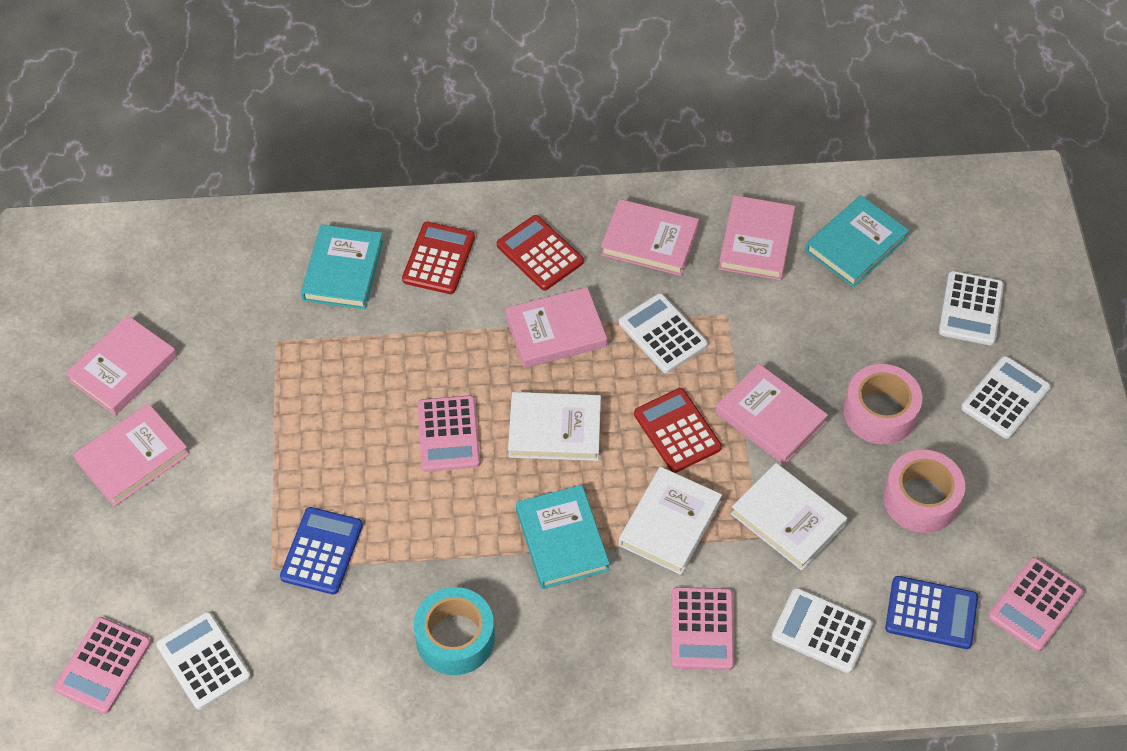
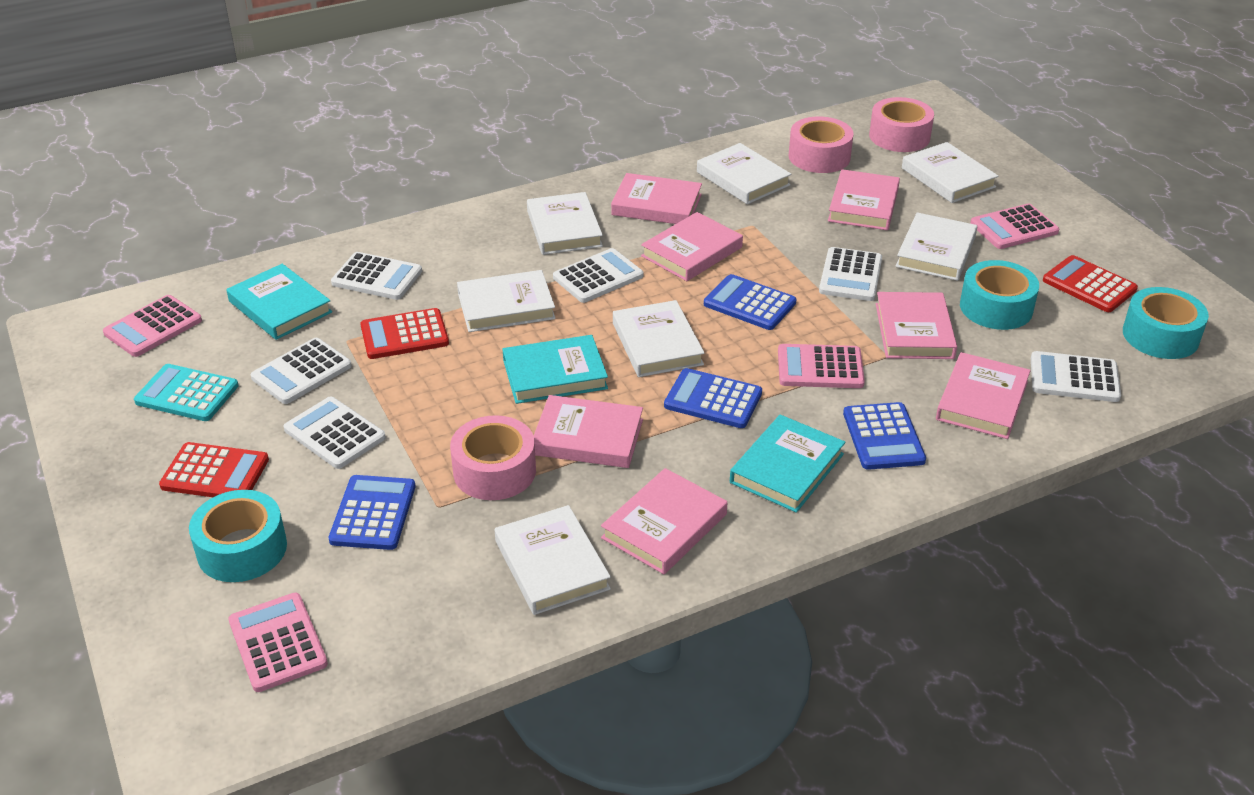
blue calculator: [280,507,363,595] [885,576,978,649] = 2 -> [329,475,415,550] [664,368,762,428] [704,274,797,330] [843,402,926,470] = 4
pink book: [65,315,177,415] [73,403,189,507] [505,287,607,368] [601,199,699,276] [715,364,828,465] [718,195,795,280] = 6 -> [534,395,643,468] [601,468,727,574] [611,173,702,224] [641,212,743,281] [828,169,900,230] [876,292,957,359] [936,352,1031,439] = 7
pink tape: [843,364,922,444] [883,450,965,533] = 2 -> [450,415,536,500] [789,117,854,173] [869,97,934,152] = 3
turquoise calculator: none = 0 -> [134,364,239,421] = 1
turquoise tape: [414,587,495,675] = 1 -> [189,490,287,582] [960,260,1039,330] [1123,287,1209,359] = 3
white book: [508,392,601,461] [619,467,722,575] [731,463,847,571] = 3 -> [457,270,556,332] [495,505,611,615] [527,192,603,255] [613,300,705,377] [697,143,791,204] [896,212,977,281] [902,142,998,203] = 7
white calculator: [156,612,251,710] [619,293,708,373] [772,588,873,673] [939,271,1004,345] [961,356,1051,439] = 5 -> [251,338,352,404] [284,396,386,469] [331,252,422,300] [553,248,643,303] [819,247,882,301] [1031,351,1121,402] = 6

